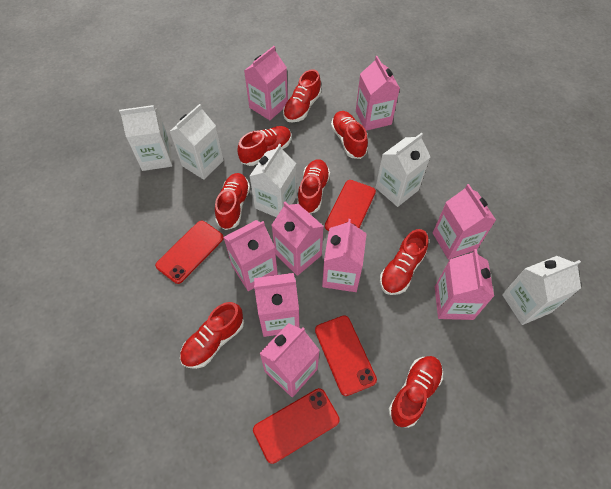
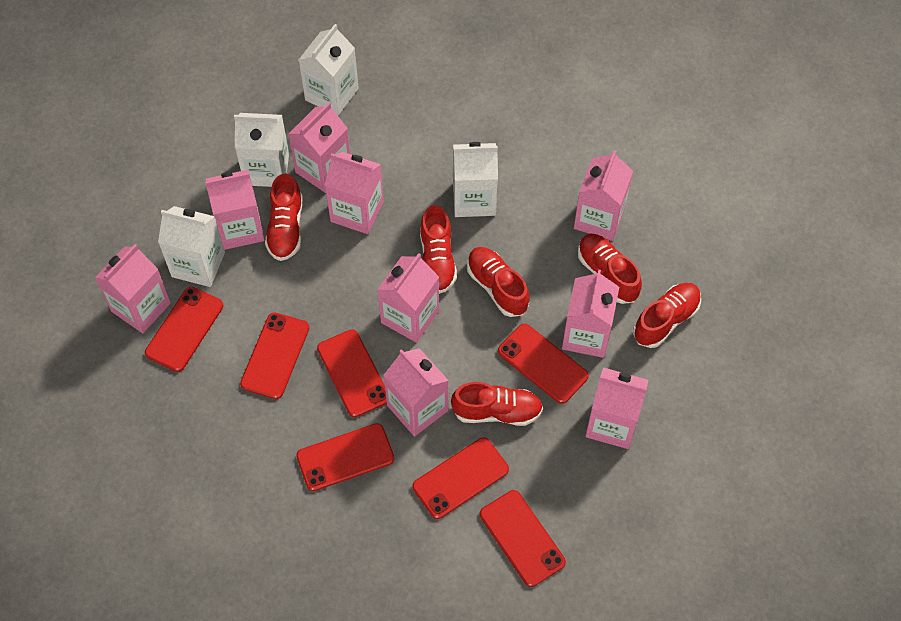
red phone: [155,221,224,284] [253,388,340,464] [315,315,377,396] [325,180,376,231] = 4 -> [145,287,224,372] [240,312,309,399] [296,423,394,491] [317,329,387,417] [412,437,509,519] [480,490,566,587] [498,324,589,404] = 7
red shoe: [180,302,244,369] [215,173,250,230] [238,126,291,166] [283,69,321,123] [297,159,330,214] [331,111,368,159] [380,229,429,295] [389,356,443,428] = 8 -> [265,173,303,261] [420,205,457,294] [451,382,543,426] [467,247,529,317] [578,234,642,304] [633,283,701,348] = 6
white carton: [119,105,172,171] [169,104,224,180] [250,144,297,217] [375,133,430,207] [502,256,581,325] = 5 -> [158,206,225,287] [234,113,289,187] [299,24,359,116] [453,142,498,217] = 4

